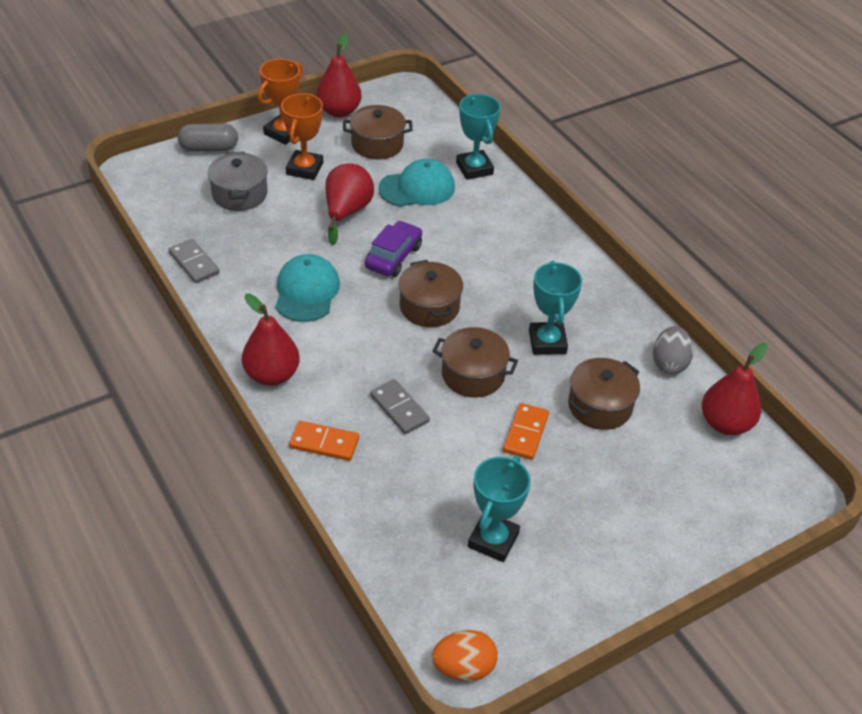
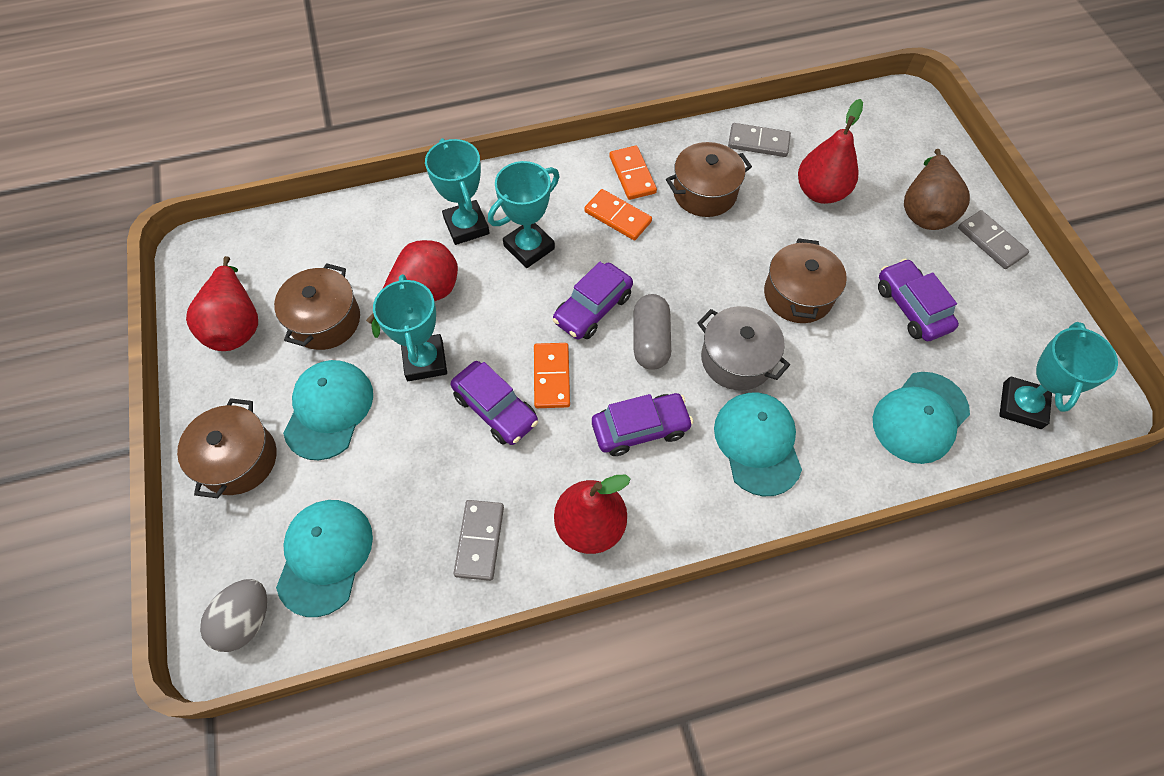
brown pear: none = 0 -> [904,149,970,230] = 1
grey domino: [168,239,219,283] [370,379,430,434] = 2 -> [454,500,504,581] [728,123,791,157] [958,210,1029,269] = 3
orange domino: [289,421,359,461] [503,403,549,460] = 2 -> [534,343,570,408] [584,189,652,240] [609,146,657,200] = 3
orange egg: [432,630,498,681] = 1 -> none = 0
orange trophy: [258,59,303,145] [281,93,323,180] = 2 -> none = 0
purple car: [365,221,422,277] = 1 -> [451,361,538,445] [552,262,633,340] [592,393,694,456] [878,259,959,341] = 4
turquoise cap: [275,254,340,322] [378,159,455,207] = 2 -> [276,500,373,617] [283,360,373,460] [714,392,802,496] [873,372,970,464] = 4
turquoise trophy: [456,94,501,180] [468,455,531,562] [529,261,582,355] = 3 -> [373,274,447,381] [425,138,489,245] [488,161,560,268] [999,322,1118,429] = 4

